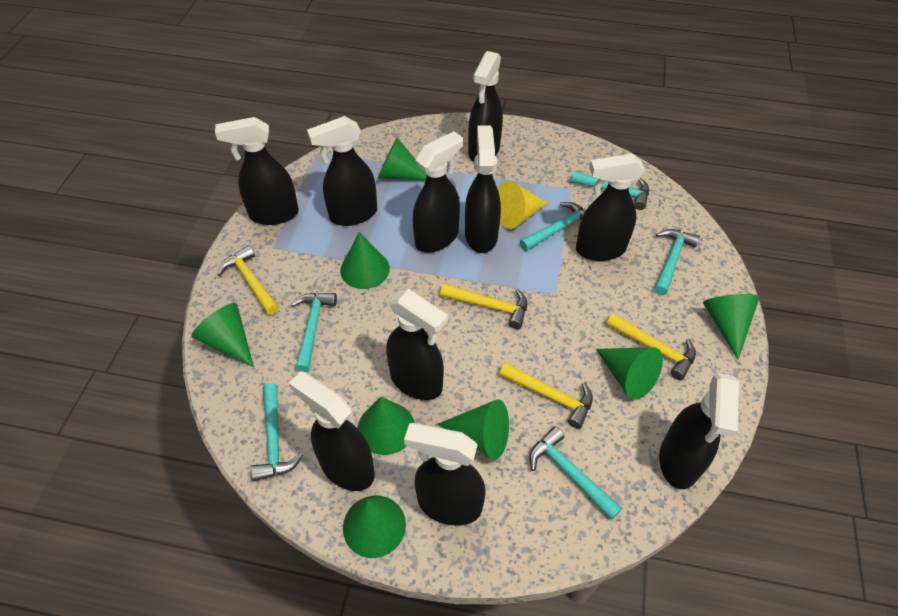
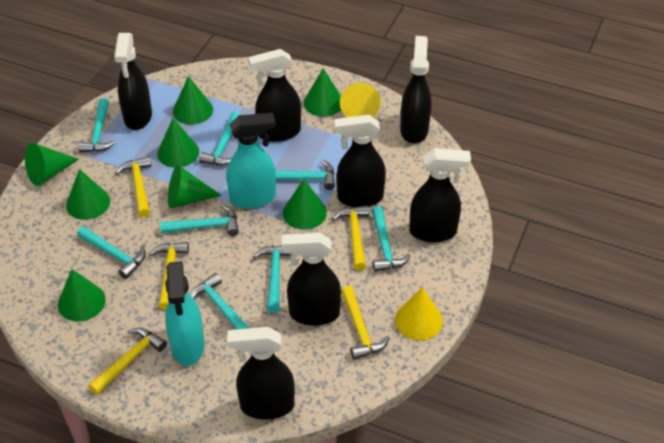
black spray bottle: [215,117,299,225] [289,371,375,491] [307,116,377,226] [386,289,448,400] [404,423,485,526] [413,131,463,253] [465,125,501,253] [468,51,503,162] [576,154,645,261] [659,373,739,489] = 10 -> [114,33,152,130] [227,327,295,420] [248,49,301,142] [281,233,341,326] [334,115,386,207] [400,36,431,144] [409,148,471,242] = 7
turquoise hammer: [251,383,303,481] [291,293,337,372] [520,202,585,251] [529,426,622,520] [571,171,649,210] [654,229,700,295] = 6 -> [77,226,146,279] [78,98,116,152] [160,205,239,236] [190,273,250,330] [199,112,240,166] [253,245,292,313] [275,160,335,190] [371,206,411,272] = 8
turquoise spray bottle: none = 0 -> [165,261,205,366] [227,113,276,209] = 2
yellow cone: [498,181,548,229] = 1 -> [340,83,381,117] [395,287,443,340] = 2
yellow hammer: [217,245,279,315] [440,283,527,329] [499,362,593,429] [606,313,696,380] = 4 -> [89,328,167,395] [115,156,151,217] [149,242,189,310] [332,205,369,270] [341,286,389,360] = 5

